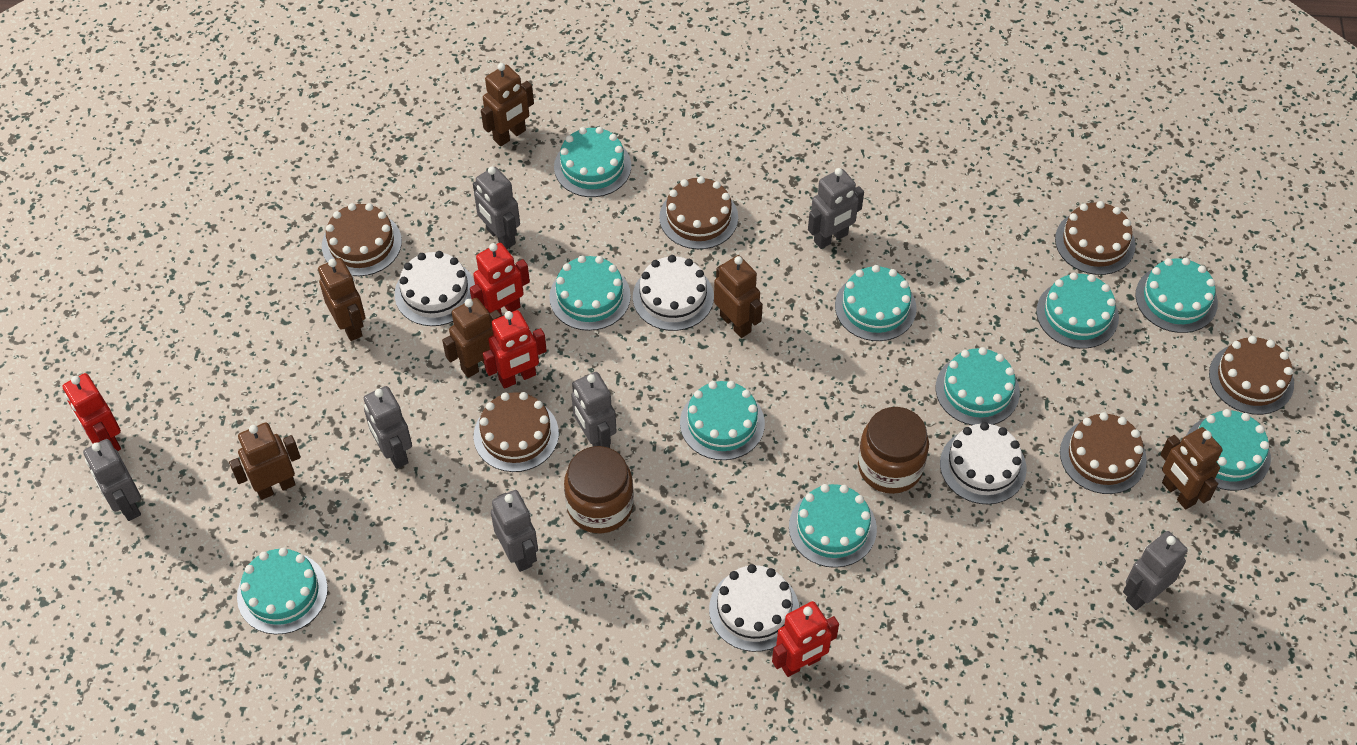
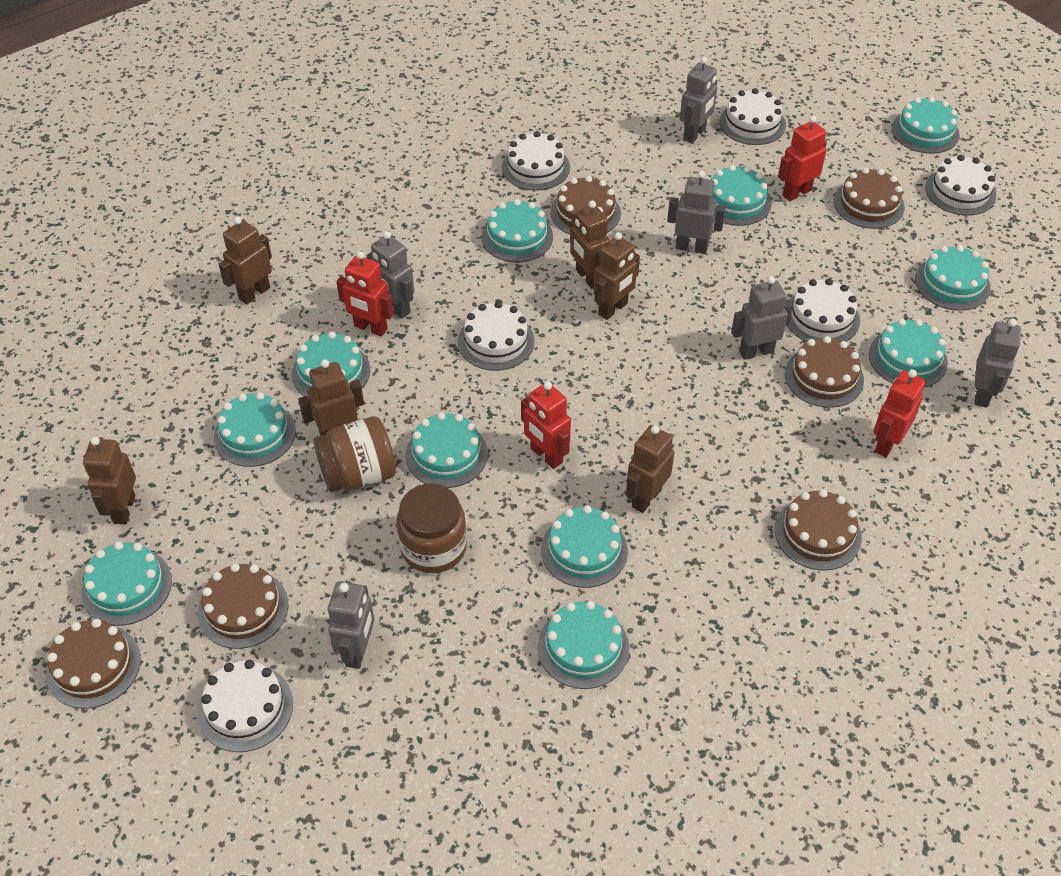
grey robot: [83,439,141,521] [364,386,412,469] [473,167,520,249] [491,490,538,572] [571,372,617,448] [808,168,864,249] [1123,531,1188,610] = 7 -> [328,581,374,669] [367,231,414,319] [667,171,726,254] [680,57,717,143] [731,276,793,360] [975,319,1021,408] = 6
turquoise cake: [237,548,328,634] [549,255,631,331] [554,127,631,197] [680,381,765,460] [789,484,877,568] [835,265,917,341] [936,347,1020,425] [1036,272,1119,349] [1135,258,1218,333] [1186,409,1271,491] = 10 -> [81,541,172,626] [214,392,296,467] [292,331,370,399] [405,412,488,488] [481,199,553,262] [538,601,629,689] [541,505,628,588] [711,165,772,226] [869,319,948,387] [892,97,960,154] [915,245,991,311] = 11
white cake: [395,251,475,326] [633,255,714,331] [709,564,799,652] [940,422,1027,504] = 4 -> [197,660,293,752] [458,301,535,371] [502,131,570,191] [719,88,786,145] [787,279,860,342] [925,155,996,216] = 6

